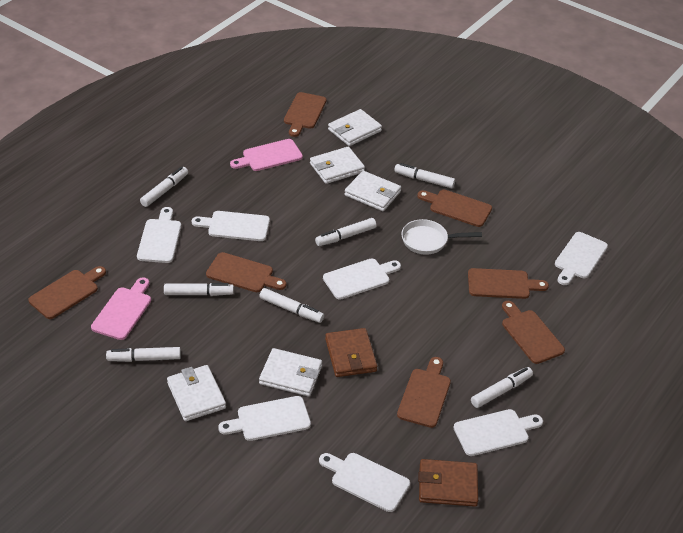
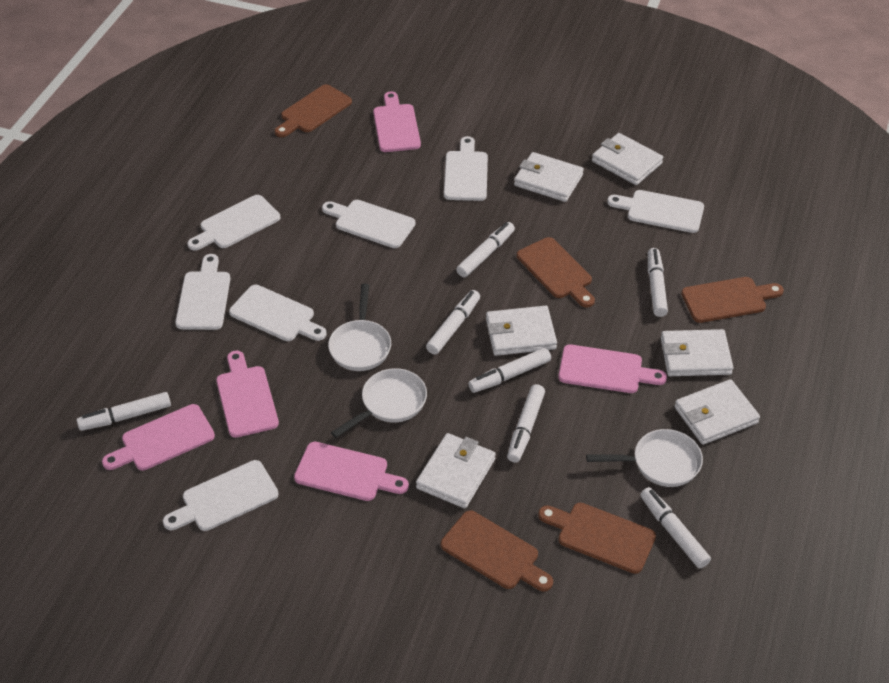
brown cutting board: [28,266,106,319] [206,252,286,292] [284,92,326,137] [397,357,451,428] [417,190,492,227] [468,268,549,299] [502,301,565,364] = 7 -> [275,84,352,137] [441,510,553,591] [517,237,595,308] [538,503,656,574] [681,277,784,323] = 5
brown wallet: [325,328,377,377] [418,459,478,507] = 2 -> none = 0
pink cutting board: [91,277,151,340] [230,139,303,171] = 2 -> [102,404,215,470] [216,351,279,438] [294,442,409,501] [373,91,421,152] [558,344,667,393] = 5
white pan: [401,219,482,255] = 1 -> [328,284,391,371] [331,368,427,438] [586,429,703,487] = 3
white wallet: [167,365,226,421] [259,348,322,396] [310,147,365,184] [328,109,382,146] [345,171,401,211] = 5 -> [416,433,496,508] [486,305,557,356] [514,152,584,202] [592,133,663,185] [661,329,733,376] [674,379,760,445] = 6

